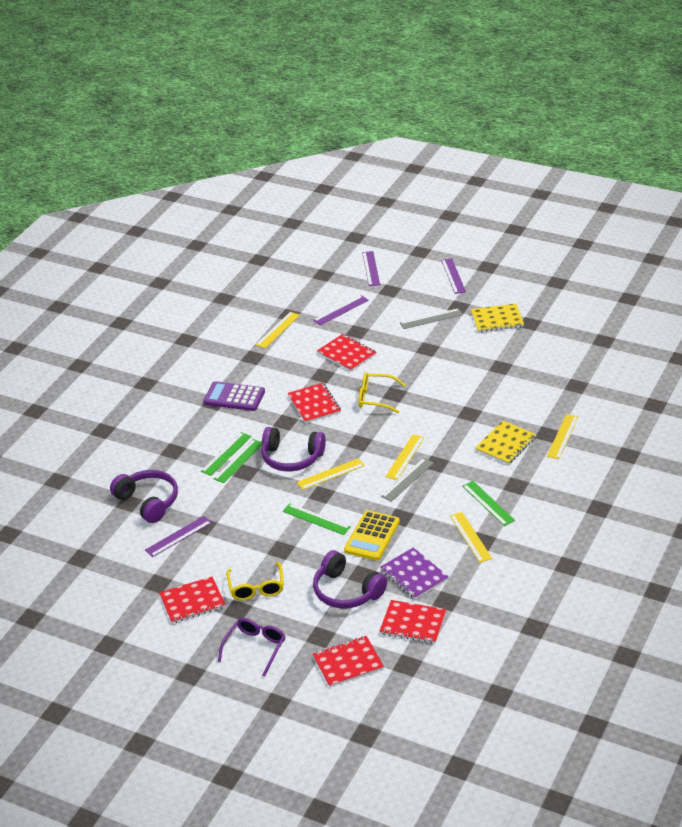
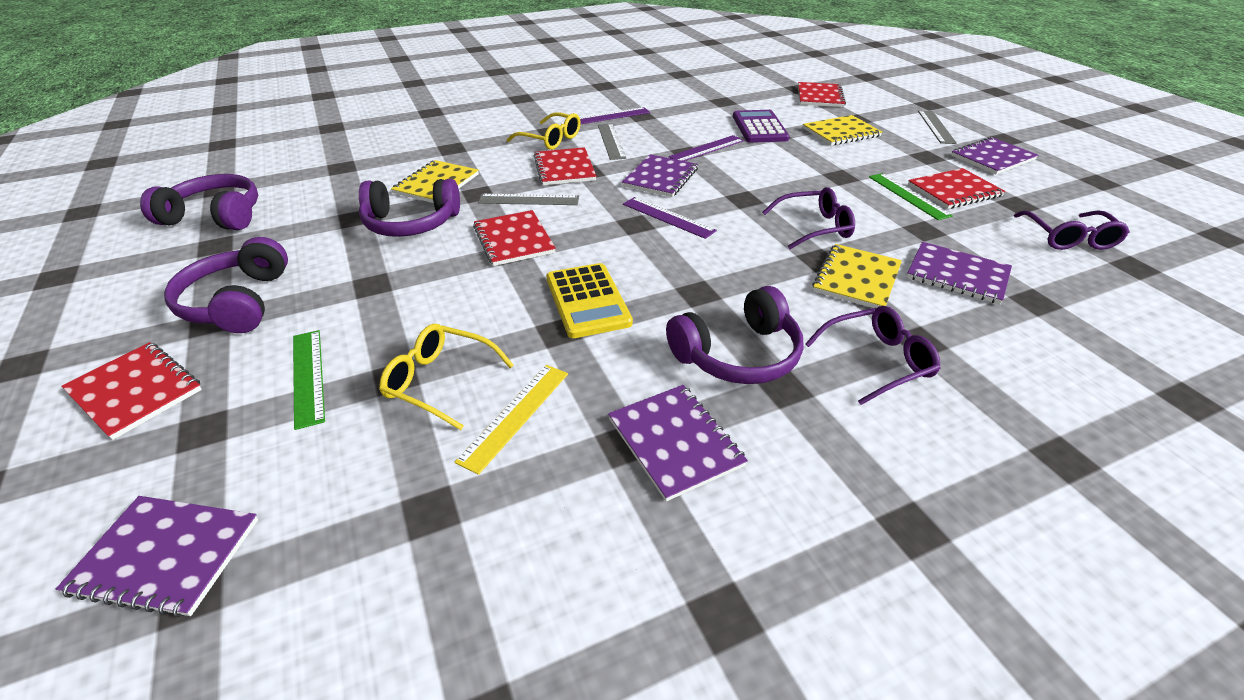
green ruler: [201,432,252,476] [214,439,262,483] [283,503,351,535] [462,481,515,526] = 4 -> [293,330,325,430] [869,173,953,220] = 2
grey ruler: [381,458,434,502] [400,308,463,329] = 2 -> [478,194,579,205] [598,124,626,160] [918,111,957,144] = 3
purple glasses: [218,618,286,677] = 1 -> [762,187,855,249] [805,306,941,405] [1014,211,1129,250] = 3
purple headphones: [110,470,178,523] [261,427,326,471] [313,550,387,609] = 3 -> [140,174,258,230] [164,237,288,333] [359,179,460,237] [666,286,804,384] = 4
purple notebook: [380,547,449,599] = 1 -> [56,496,258,617] [608,385,748,502] [622,154,698,197] [907,242,1012,304] [951,137,1038,174] = 5
purple ruler: [145,516,212,557] [313,295,369,325] [362,251,380,286] [441,258,466,294] = 4 -> [579,107,650,124] [623,197,717,239] [669,135,744,161] = 3
yellow notebook: [471,304,524,332] [475,421,537,465] = 2 -> [391,160,479,203] [803,115,882,146] [812,244,902,308] = 3
yellow ruler: [256,312,300,348] [297,458,365,490] [385,434,425,480] [450,512,492,563] [547,414,578,459] = 5 -> [455,365,568,475] = 1

